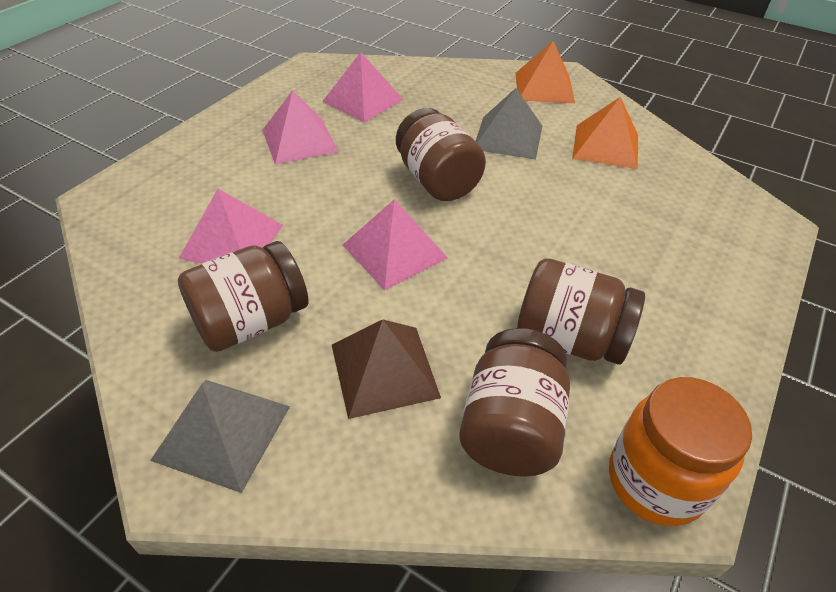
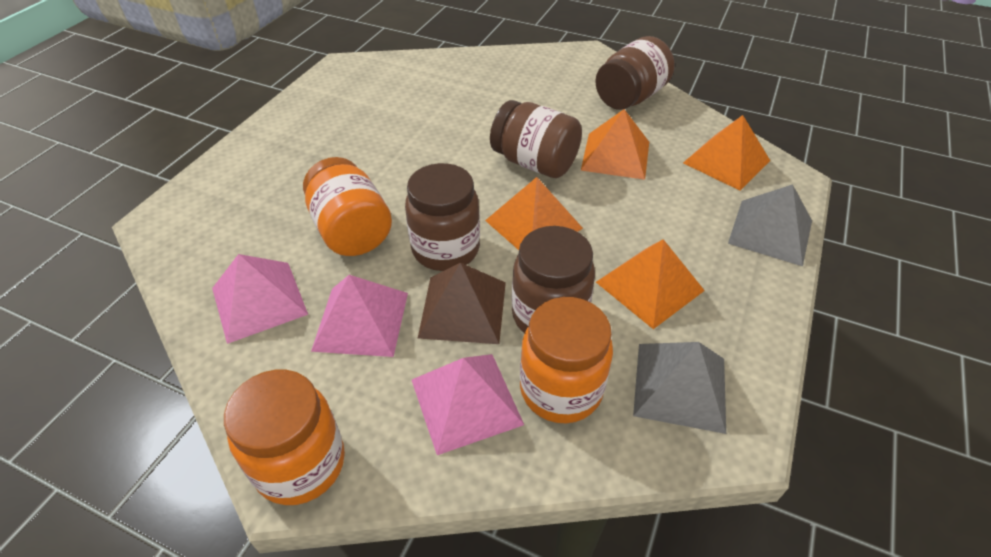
orange jar: [609,377,752,526] = 1 -> [224,370,345,505] [303,157,392,256] [520,297,613,423] = 3
orange pyramid: [516,41,575,103] [572,97,638,169] = 2 -> [485,177,583,250] [581,109,649,180] [596,239,705,329] [683,115,770,191] = 4
pink pyramid: [178,189,283,264] [262,90,339,164] [322,52,404,122] [343,199,448,290] = 4 -> [212,254,308,344] [311,275,408,357] [412,354,524,455] = 3

